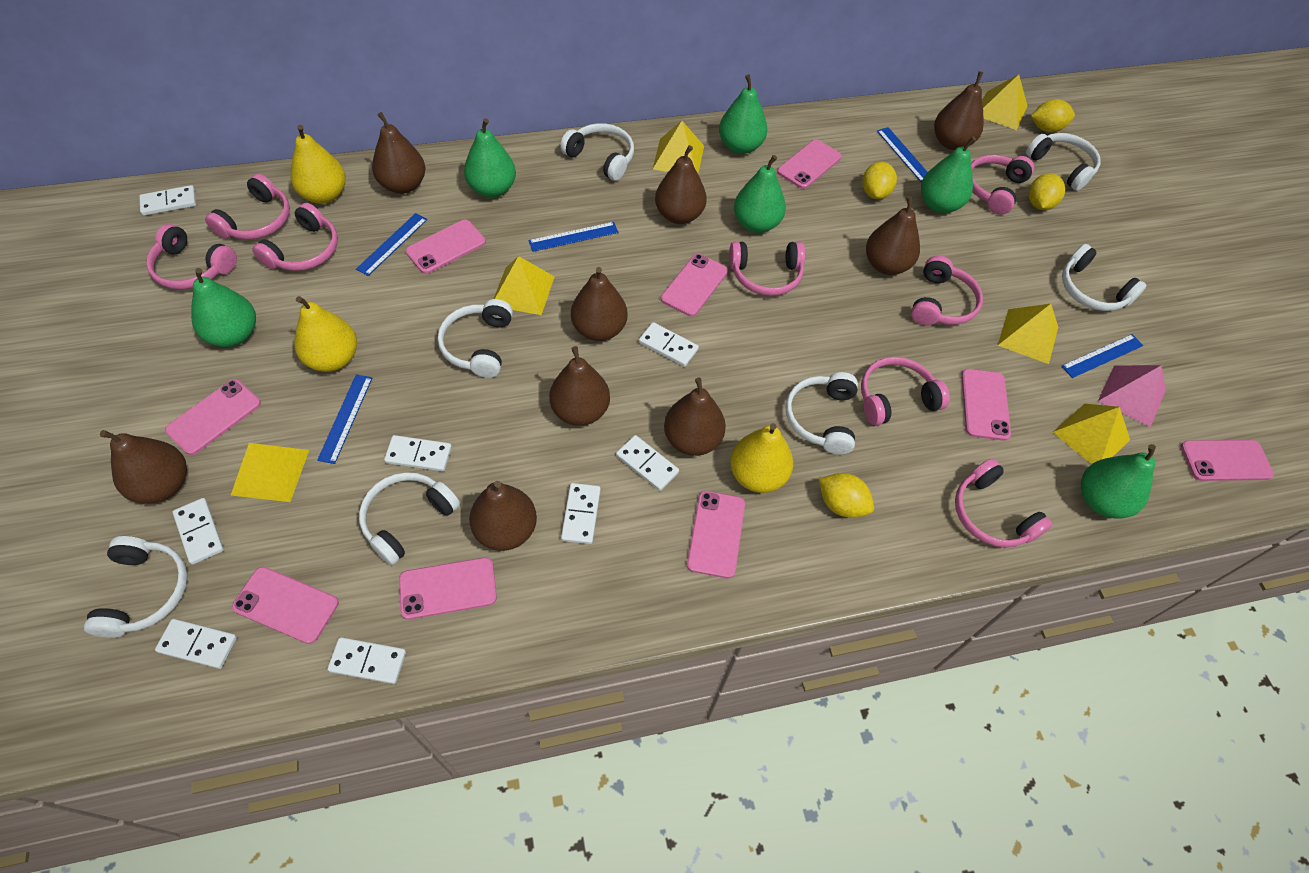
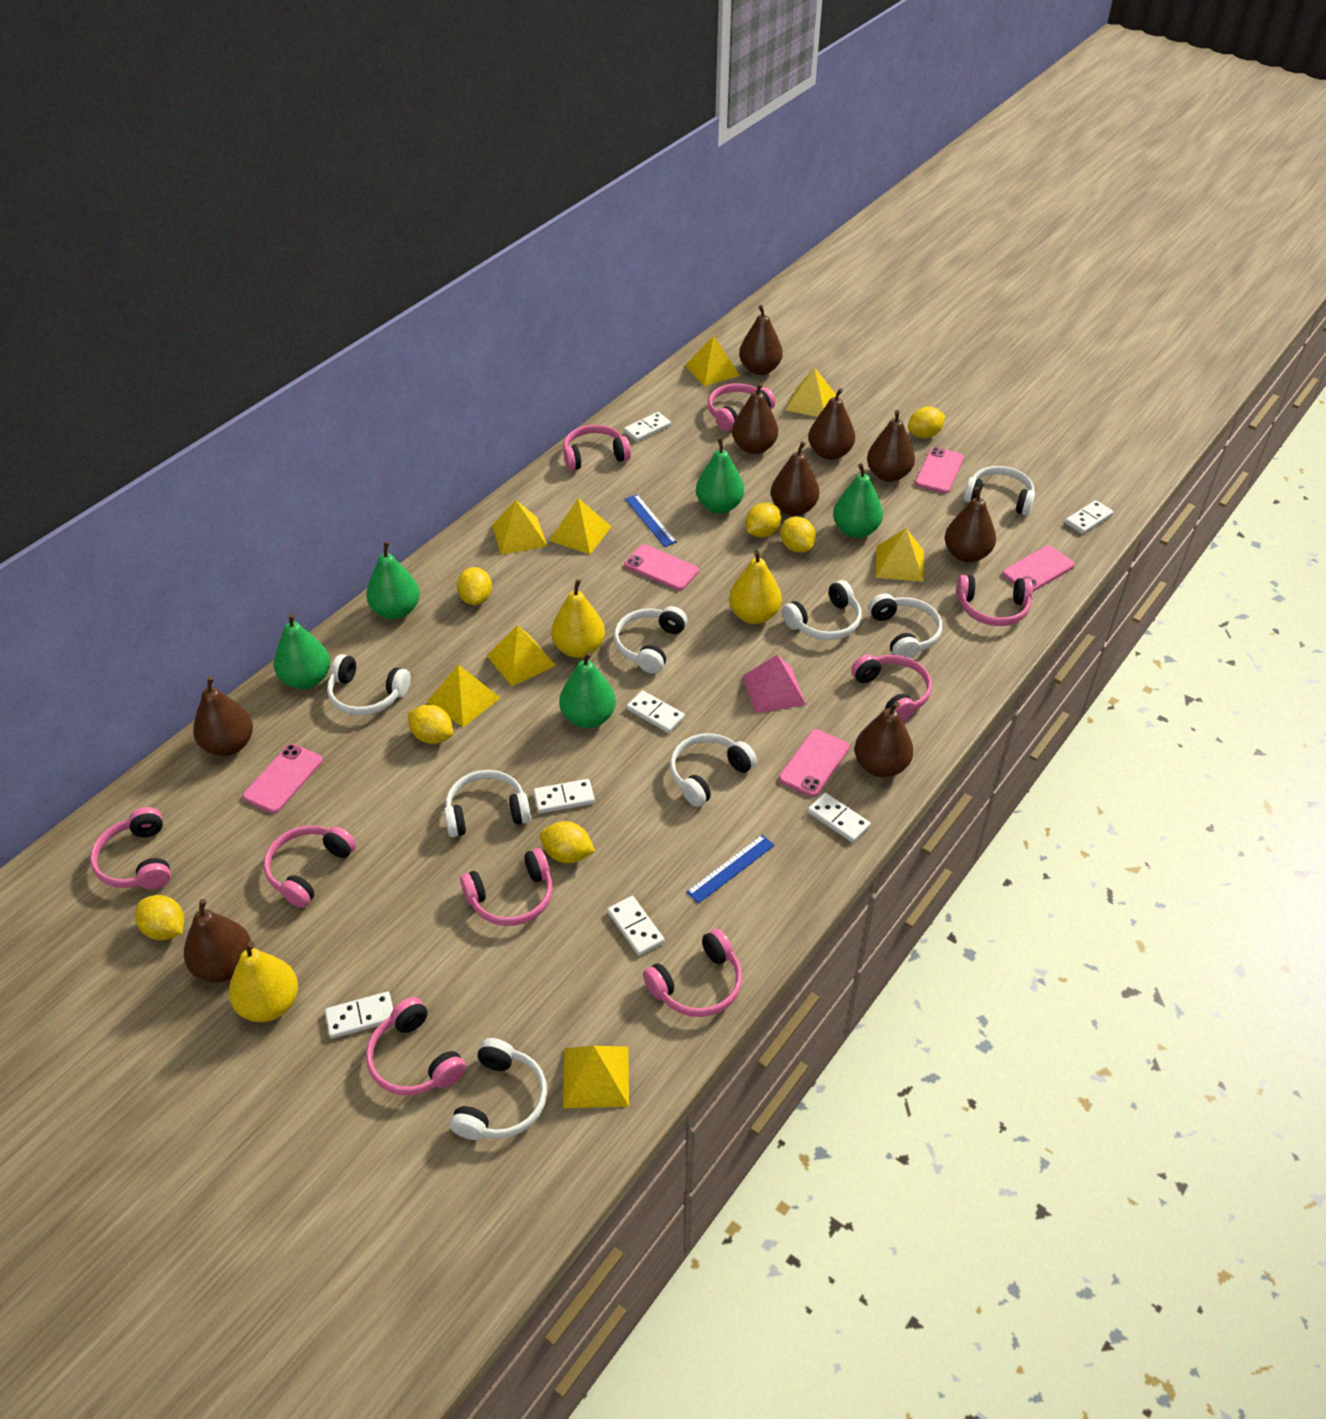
blue ruler: [317,374,372,464] [356,213,427,276] [528,222,618,252] [877,127,928,183] [1062,334,1143,378] = 5 -> [625,494,677,547] [687,835,775,903] = 2
green pear: [191,268,256,347] [464,118,516,198] [719,75,767,154] [734,155,786,233] [921,136,976,213] [1081,444,1156,519] = 6 -> [274,613,330,689] [366,541,420,619] [559,652,616,728] [696,438,744,514] [833,463,883,538] = 5
pink headphones: [146,224,237,289] [205,174,290,240] [252,203,338,271] [729,241,805,296] [861,357,950,426] [911,256,983,326] [955,459,1053,548] [971,155,1034,215] = 8 -> [90,807,171,889] [264,825,356,908] [366,997,466,1095] [460,848,553,926] [563,425,631,471] [643,929,742,1017] [708,383,775,431] [851,654,932,722] [957,575,1033,626] = 9
pink phone: [165,379,261,455] [232,567,339,644] [399,557,497,620] [406,220,486,274] [661,254,728,316] [687,491,745,578] [777,140,842,189] [961,369,1011,441] [1181,440,1274,481] = 9 -> [242,744,323,813] [624,544,699,591] [779,729,850,797] [915,447,964,494] [1002,545,1075,591] = 5
white domino: [139,185,196,216] [155,619,237,669] [173,498,224,565] [327,637,406,684] [384,435,452,472] [561,483,601,544] [616,435,679,491] [639,322,699,367] = 8 -> [325,992,393,1039] [533,779,595,813] [607,896,665,956] [624,412,671,442] [626,690,685,733] [808,793,871,843] [1065,500,1114,534] = 7
white headphones: [83,536,188,638] [359,472,460,565] [438,299,513,378] [560,123,634,181] [786,372,858,455] [1026,133,1100,191] [1062,244,1147,311] = 7 -> [327,654,411,716] [444,770,531,837] [450,1038,547,1140] [614,606,687,673] [670,733,757,807] [782,580,862,640] [869,593,942,658] [964,466,1035,515] = 8
yellow lemon: [819,473,874,518] [862,162,897,199] [1028,173,1065,210] [1031,99,1075,132] = 4 -> [135,895,184,940] [408,705,453,744] [457,567,492,605] [540,821,595,863] [745,502,781,537] [780,517,816,553] [908,406,945,438] = 7
yellow pyramid: [231,443,309,502] [494,256,555,315] [653,121,704,173] [982,74,1027,130] [997,304,1058,364] [1053,404,1130,464] = 6 -> [427,665,500,727] [487,625,556,686] [492,500,547,555] [549,498,612,554] [563,1046,629,1108] [685,335,740,386] [785,368,836,417] [875,528,924,582] = 8

